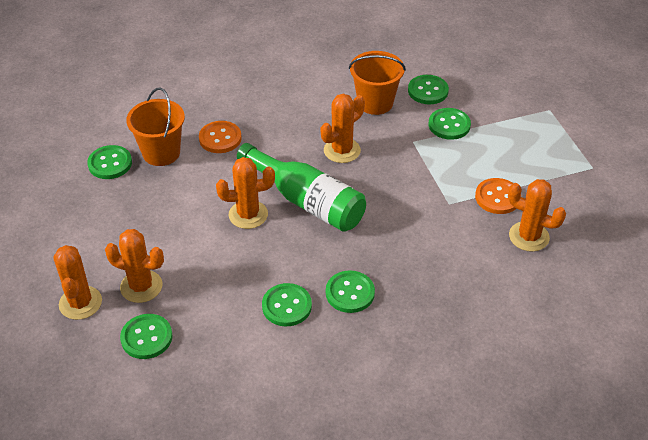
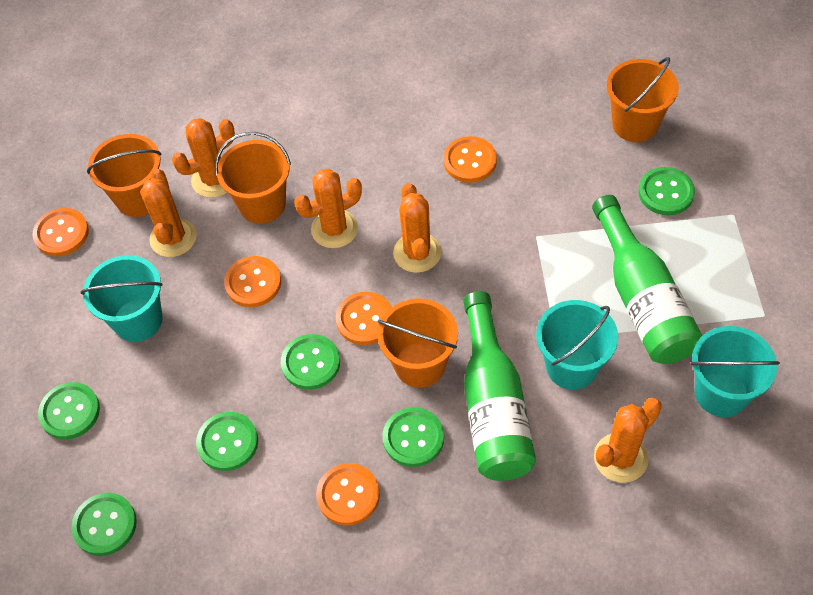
green bottle: [237,143,366,232] = 1 -> [464,291,536,481] [592,195,702,364] = 2
orange bucket: [126,87,185,166] [349,51,406,115] = 2 -> [87,134,162,217] [215,132,291,224] [377,298,458,388] [607,57,679,142] = 4
orange button: [199,121,242,153] [475,178,516,214] = 2 -> [33,208,89,257] [224,256,281,307] [316,463,380,526] [336,291,392,345] [443,136,497,183] = 5
turquoise bucket: none = 0 -> [81,255,163,342] [536,300,618,390] [691,326,780,417] = 3

